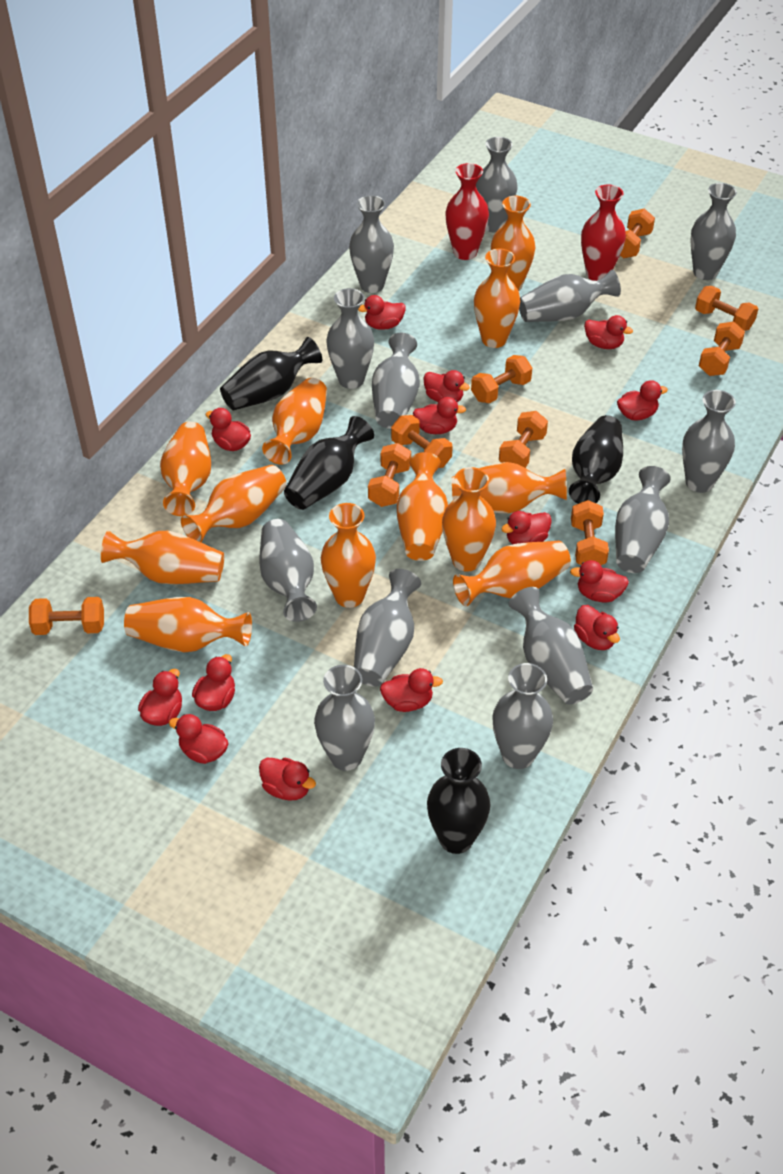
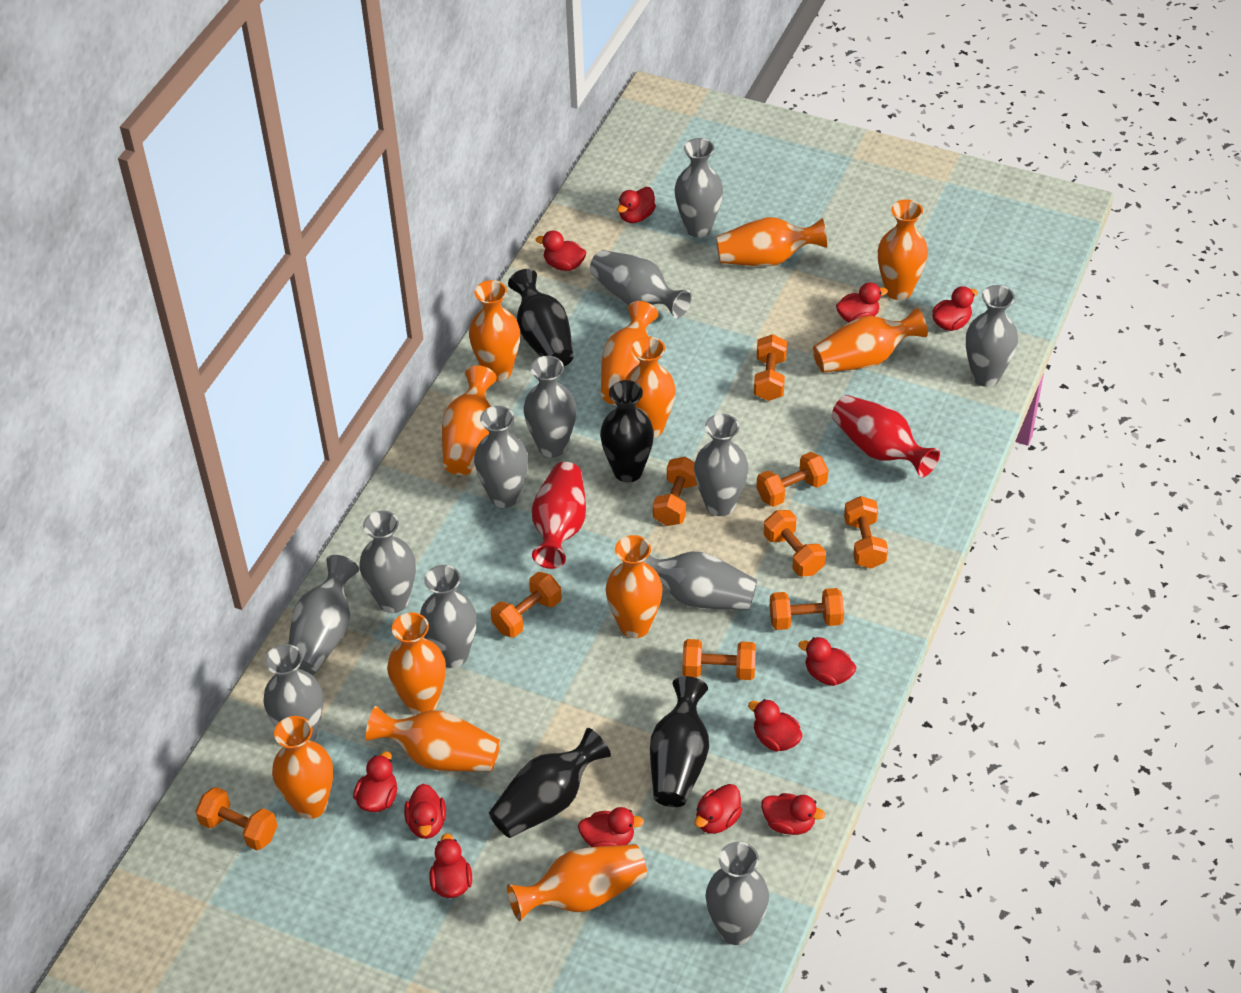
grey vase: [259,519,317,622] [314,665,375,771] [326,288,374,389] [349,195,394,293] [354,569,421,687] [372,333,420,429] [476,137,518,232] [492,663,553,769] [508,587,593,705] [519,270,621,322] [615,466,670,573] [682,390,736,493] [690,183,737,280] = 13 -> [263,644,323,742] [289,555,359,675] [359,510,416,613] [420,565,477,668] [474,406,528,508] [523,356,577,458] [590,250,692,318] [643,551,757,610] [674,138,723,238] [694,414,748,516] [706,842,769,945] [966,285,1018,387] = 12
red duck: [138,669,182,726] [169,714,229,764] [192,654,235,711] [206,408,251,451] [259,758,316,801] [358,295,406,330] [380,668,443,712] [413,397,466,434] [423,370,470,402] [501,511,552,544] [570,560,629,603] [574,605,620,650] [584,315,633,349] [617,380,668,420] = 14 -> [353,751,397,812] [404,784,446,839] [429,833,472,898] [536,230,586,271] [578,807,644,847] [617,187,656,223] [694,784,742,834] [748,699,803,752] [761,793,825,835] [798,637,856,686] [836,282,888,322] [932,286,978,331] = 12

